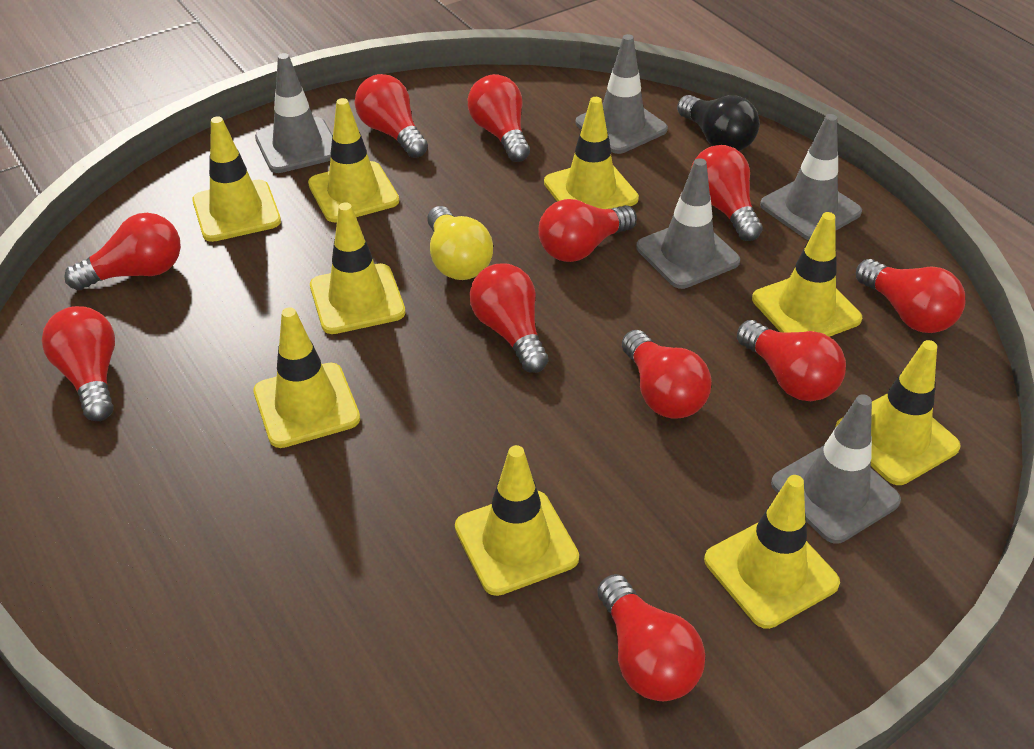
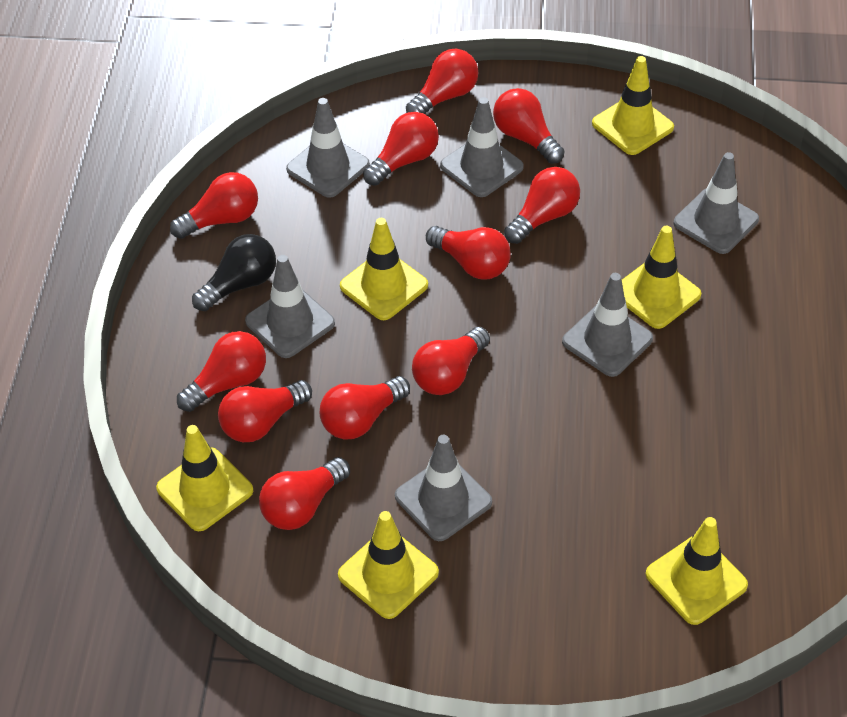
grey traffic cone: [255,53,332,173] [576,34,668,154] [636,158,740,289] [760,114,862,240] [771,394,901,544] = 5 -> [245,255,335,358] [286,98,370,198] [395,435,492,541] [440,97,524,197] [562,273,653,377] [673,152,759,254] = 6
yellow light bulb: [427,206,493,280] = 1 -> none = 0
yellow traffic cone: [192,116,281,242] [253,307,360,448] [308,98,399,222] [310,202,406,334] [455,445,579,596] [544,97,639,209] [704,475,840,629] [752,212,862,337] [835,340,961,485] = 9 -> [156,425,253,531] [338,511,439,619] [340,218,428,320] [592,56,674,155] [622,225,701,329] [646,517,748,625] = 6

